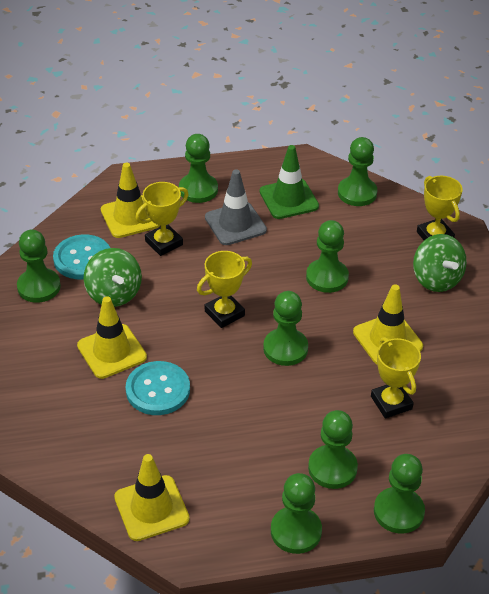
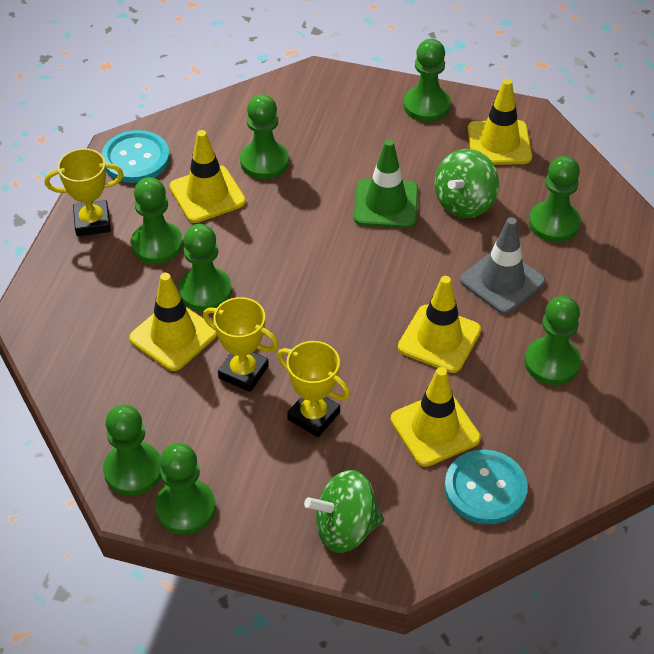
yellow traffic cone: [77,296,147,379] [101,163,160,238] [114,454,190,541] [353,284,423,364] = 4 -> [129,273,217,371] [170,130,246,223] [391,367,481,467] [398,276,481,373] [468,79,532,165] = 5
yellow trophy: [135,182,189,256] [197,251,252,328] [371,337,421,418] [417,176,463,240] = 4 -> [45,148,124,236] [203,297,279,392] [277,341,350,437] = 3

